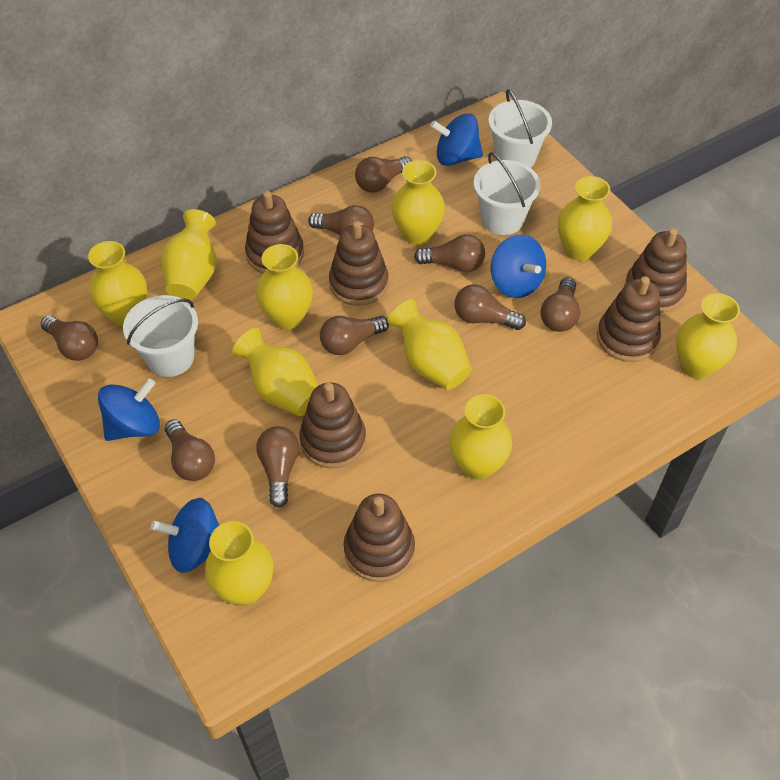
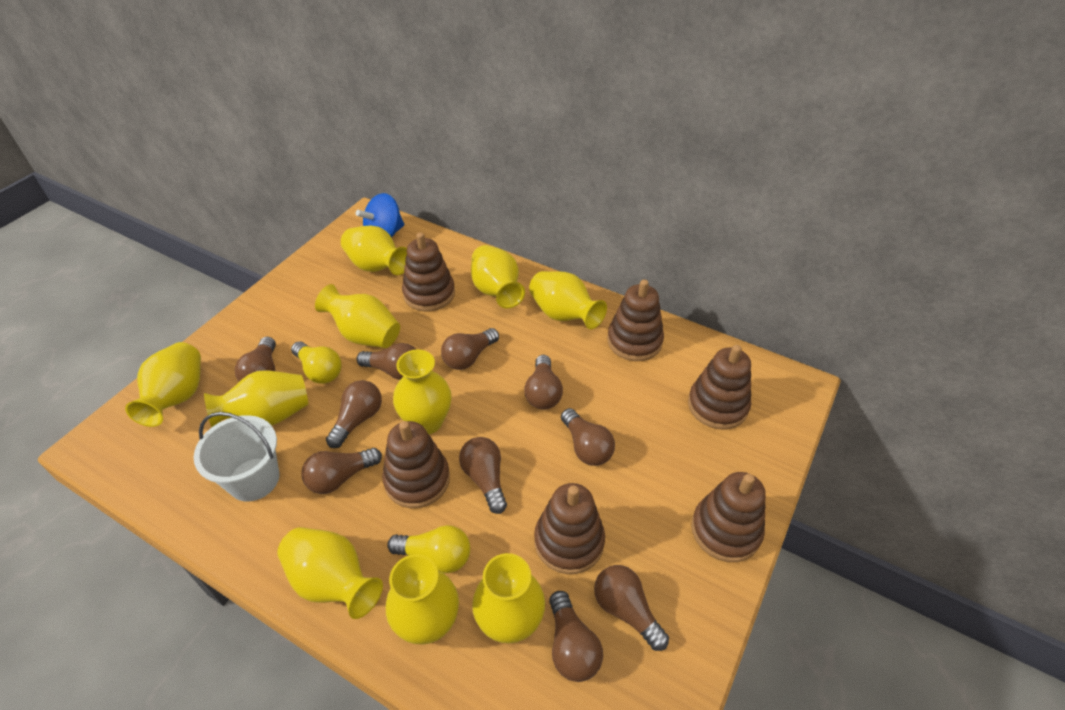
blue spinning top: [98,378,160,441] [150,498,219,573] [430,113,483,166] [491,234,546,298] = 4 -> [356,193,404,238] = 1
brown light bulb: [41,315,98,361] [165,420,215,481] [256,426,299,507] [308,205,374,235] [320,316,389,355] [355,156,411,193] [414,234,485,272] [454,284,526,330] [540,277,580,332] = 9 -> [235,337,276,382] [301,448,382,494] [326,380,382,448] [356,343,417,380] [441,328,499,370] [459,437,507,514] [524,355,563,410] [549,591,603,682] [561,408,615,466] [594,565,669,651] = 10
white bucket: [123,295,198,377] [474,152,541,235] [488,89,552,168] = 3 -> [194,412,279,502] = 1
yellow light bulb: none = 0 -> [291,342,342,384] [387,525,470,573] = 2

